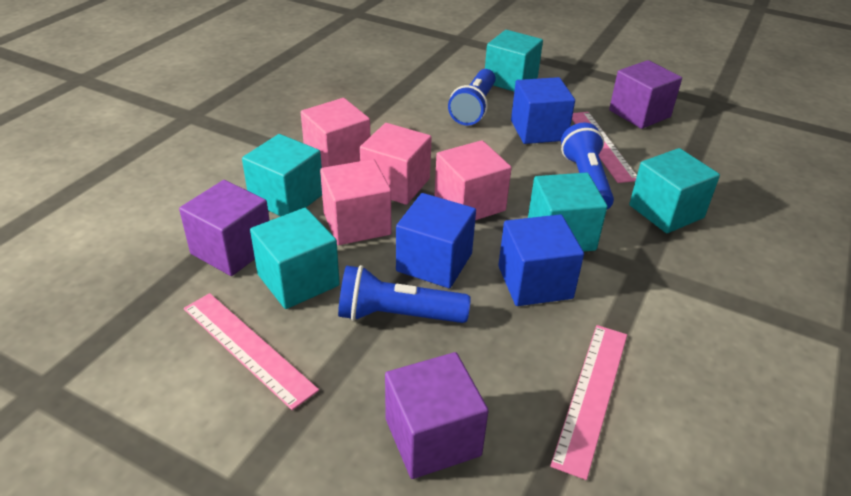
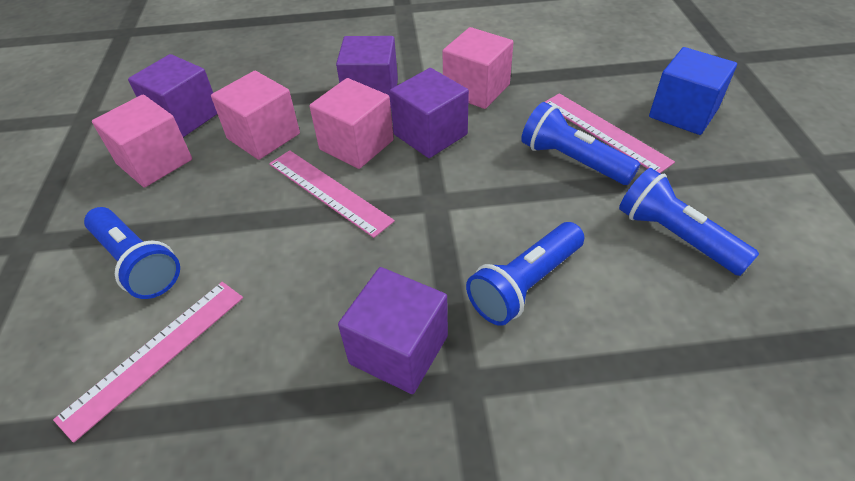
blue cube: [396,193,476,288] [498,214,584,306] [511,77,575,144] = 3 -> [649,47,737,135] = 1
blue flashlight: [338,265,471,323] [448,69,496,126] [561,123,614,209] = 3 -> [84,207,180,299] [466,222,584,326] [521,102,640,185] [619,168,759,276] = 4
purple cube: [179,180,270,276] [385,352,489,479] [609,60,682,129] = 3 -> [128,54,217,137] [336,36,398,106] [338,267,448,394] [389,68,469,158] = 4
turquoise cube: [242,134,322,216] [250,208,340,309] [485,30,543,92] [528,172,607,252] [629,148,720,233] = 5 -> none = 0

